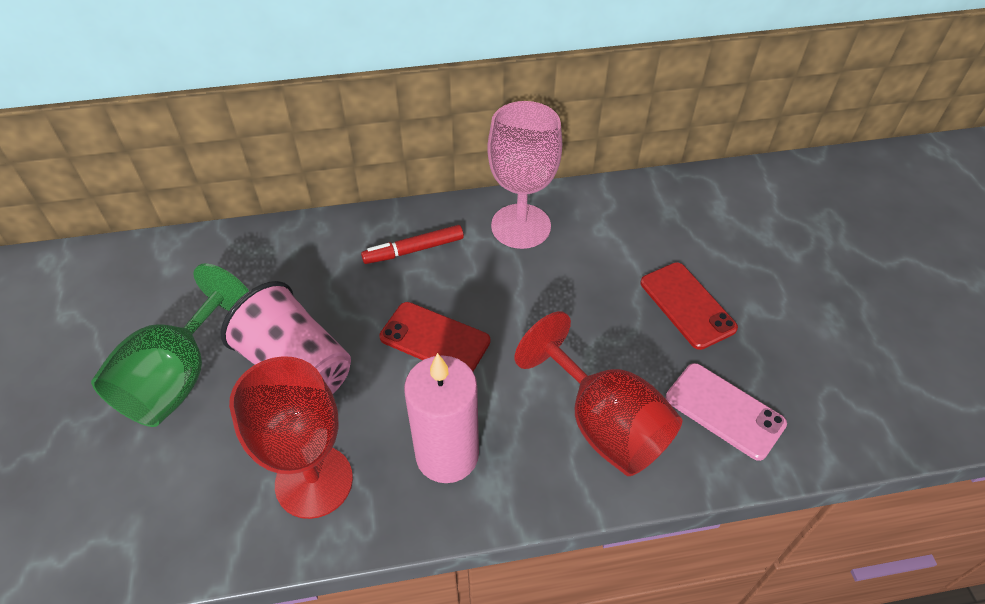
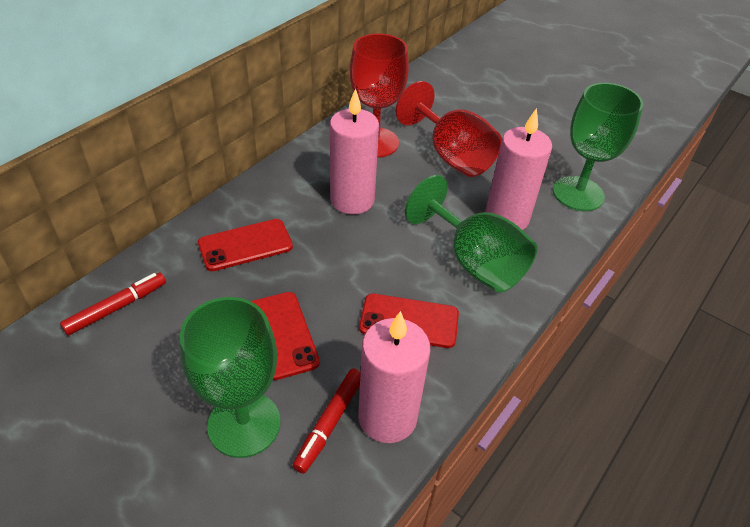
green goblet: [91,263,249,427] = 1 -> [180,297,280,458] [405,175,537,293] [553,83,643,211] = 3
pink candle: [404,353,479,483] = 1 -> [330,88,379,214] [358,311,430,443] [485,108,552,230] = 3
pink cup: [221,281,351,394] = 1 -> none = 0
pink goblet: [487,101,562,249] = 1 -> none = 0
pink phone: [666,363,787,461] = 1 -> none = 0
red marker: [361,225,464,264] = 1 -> [60,272,166,336] [293,369,361,474] = 2
red phone: [379,302,490,371] [641,262,738,350] = 2 -> [198,219,293,271] [251,292,320,380] [359,293,459,348] = 3

